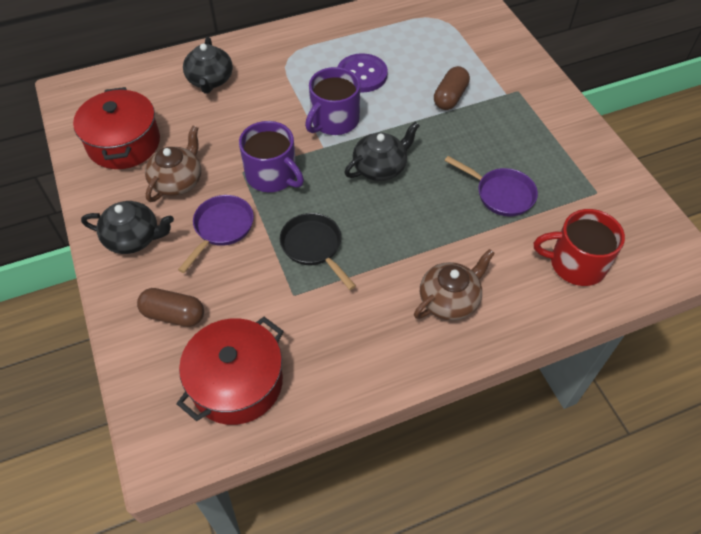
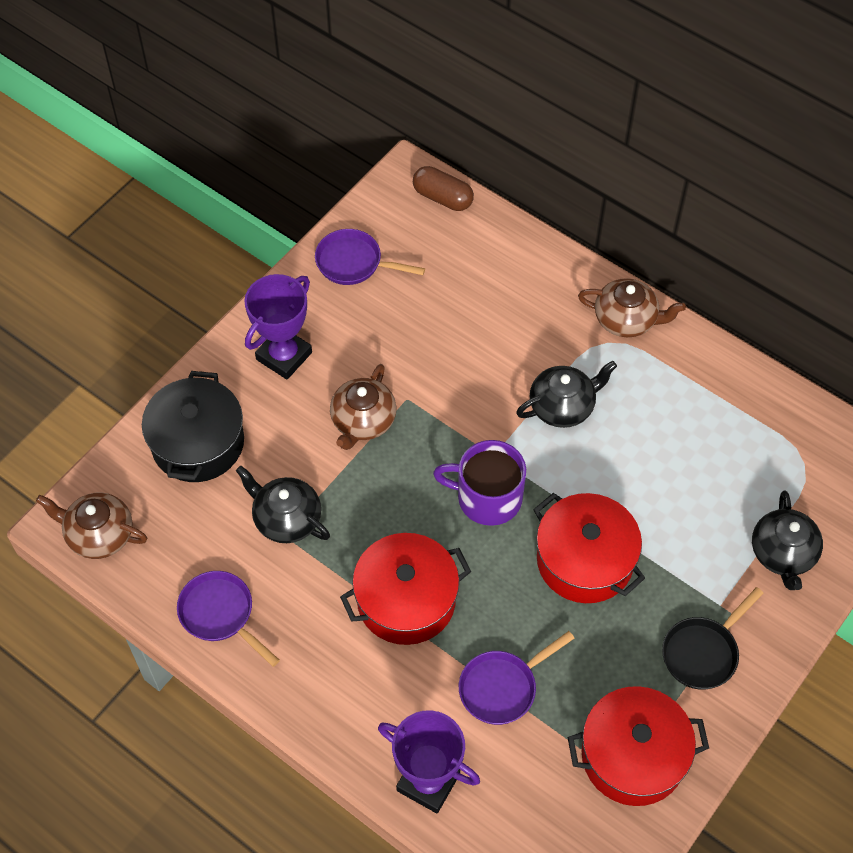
black pot: none = 0 -> [142,371,244,482] = 1
brown capsule: [137,288,204,327] [434,66,470,110] = 2 -> [413,166,474,211] = 1
brown teapot: [145,126,201,202] [414,249,495,320] = 2 -> [36,493,147,559] [330,364,396,450] [578,278,686,337] = 3
purple button: [337,53,388,92] = 1 -> none = 0
purple mug: [239,121,304,192] [305,67,360,135] = 2 -> [433,440,526,526] = 1
purple pan: [178,195,254,273] [444,156,538,217] = 2 -> [177,571,280,667] [315,229,425,285] [459,631,575,725] = 3
purple trophy: none = 0 -> [244,274,312,379] [378,710,480,813] = 2
red mug: [534,209,625,286] = 1 -> none = 0
red pot: [73,87,160,169] [177,317,284,425] = 2 -> [340,533,471,645] [533,493,645,603] [568,686,709,806] = 3

